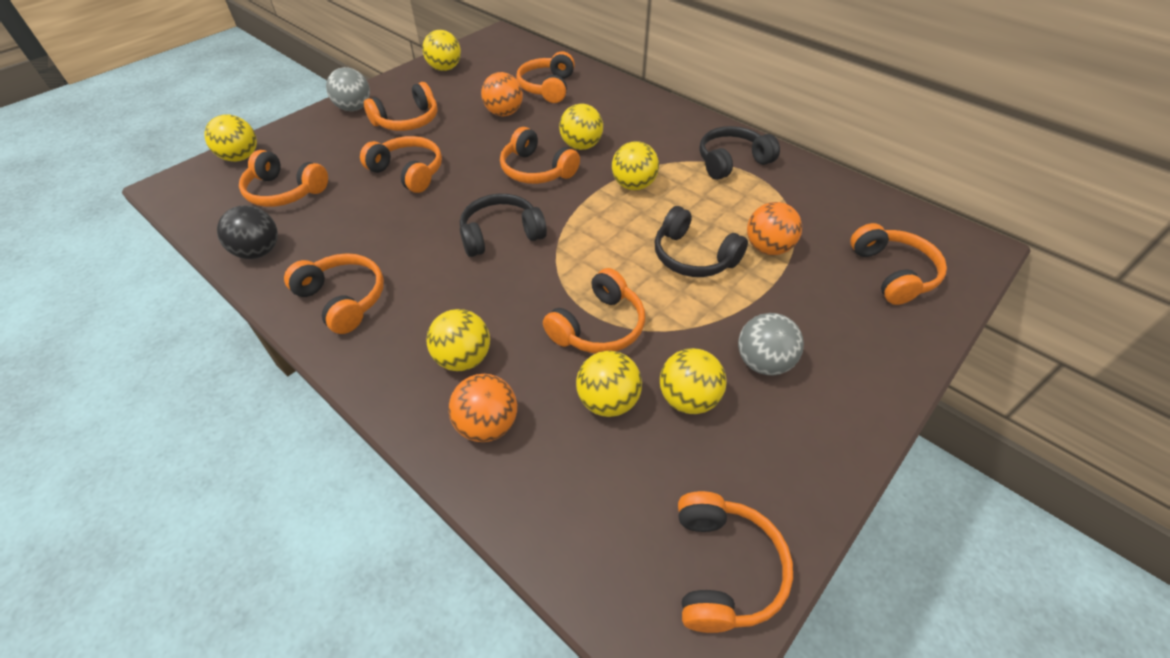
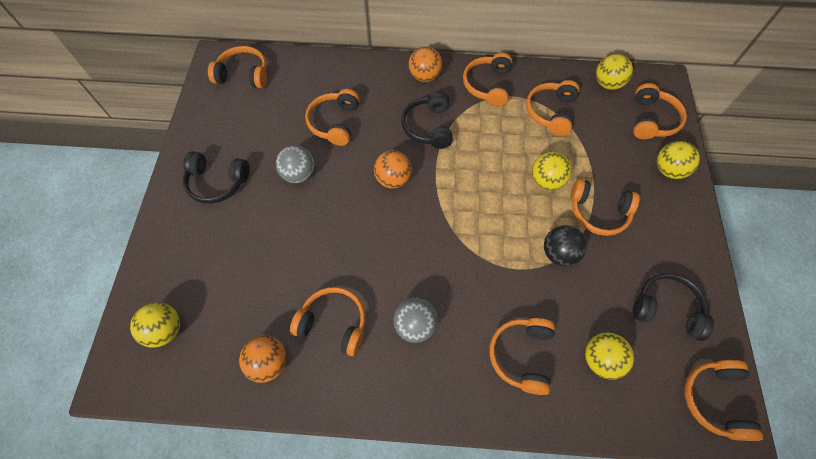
yellow ball: [204,114,257,162] [422,30,461,71] [426,309,490,371] [559,104,603,150] [576,351,642,417] [612,141,659,190] [660,348,727,414] = 7 -> [130,302,180,348] [532,152,572,190] [585,332,634,380] [596,54,633,90] [657,141,700,179] = 5

